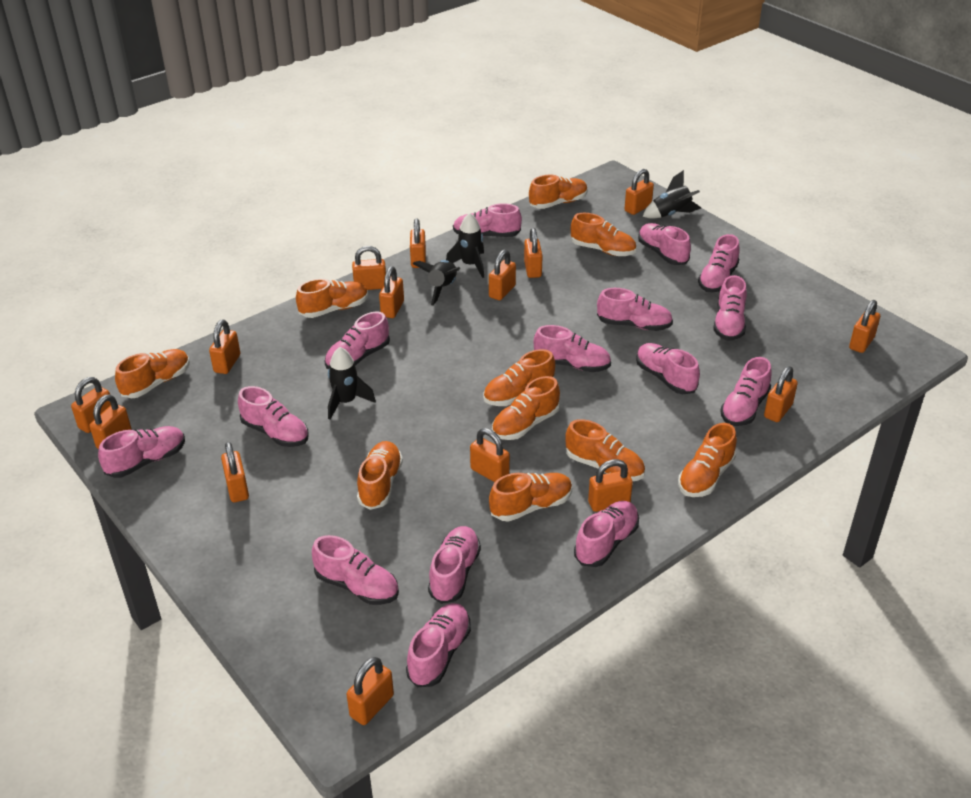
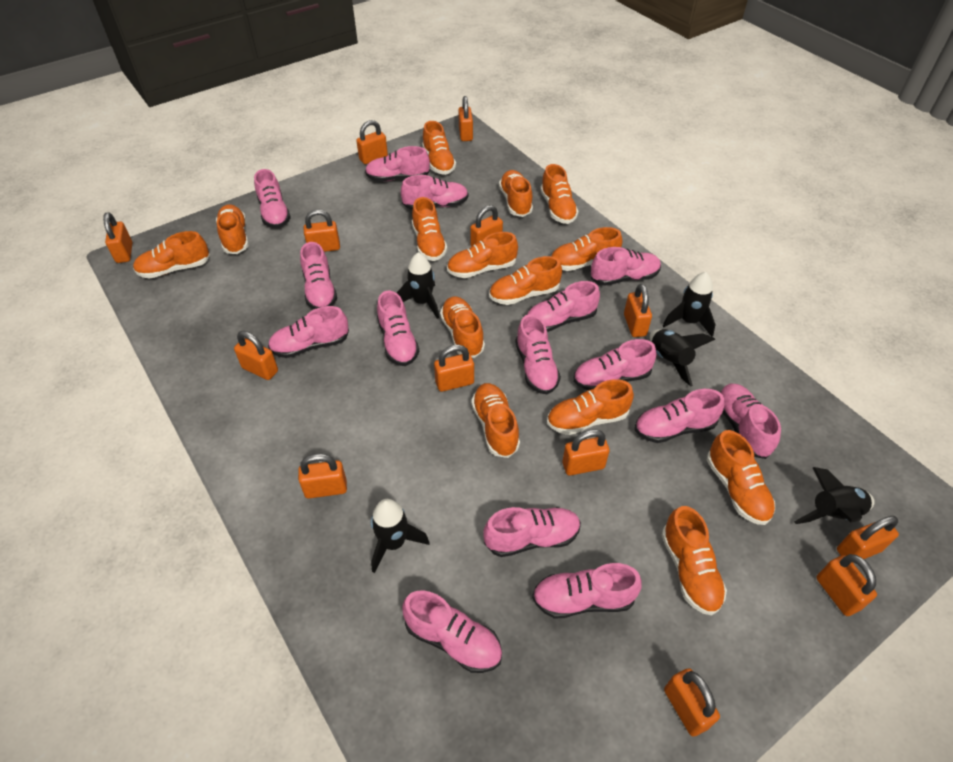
black rocket: [328,347,376,420] [413,260,460,305] [446,213,484,278] [643,170,701,219] = 4 -> [371,499,429,573] [397,252,439,319] [650,329,715,387] [663,272,716,337] [794,467,875,524] = 5
orange padlock: [71,377,111,433] [90,394,132,449] [209,320,240,374] [221,442,249,502] [346,657,394,725] [352,246,386,290] [379,266,404,318] [410,219,426,268] [470,428,510,482] [489,250,516,300] [524,228,543,278] [588,459,633,512] [625,169,654,215] [764,366,798,422] [849,300,880,353] = 15 -> [103,212,132,263] [234,331,278,380] [298,454,347,499] [304,209,340,252] [356,120,388,164] [434,345,474,392] [458,96,473,141] [470,205,503,247] [562,429,610,476] [624,284,652,337] [664,668,720,737] [816,554,877,616] [837,516,899,563] = 13
orange shoe: [115,349,190,398] [296,279,368,318] [357,441,403,510] [483,349,555,406] [489,473,572,522] [492,376,560,440] [529,175,588,209] [565,419,645,481] [571,213,636,256] [678,423,737,497] = 10 -> [133,231,210,279] [216,204,249,254] [412,197,447,261] [422,121,456,175] [440,296,485,358] [447,232,518,278] [471,383,520,458] [489,256,562,305] [499,170,533,217] [540,164,579,224] [547,379,634,435] [551,227,622,271] [662,506,727,615] [707,430,775,525] = 14

